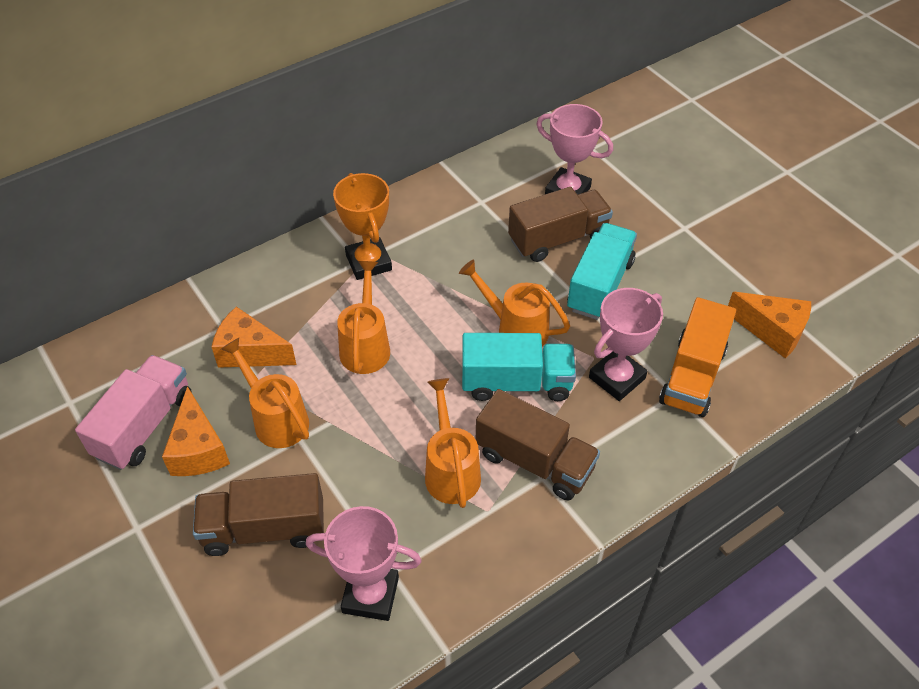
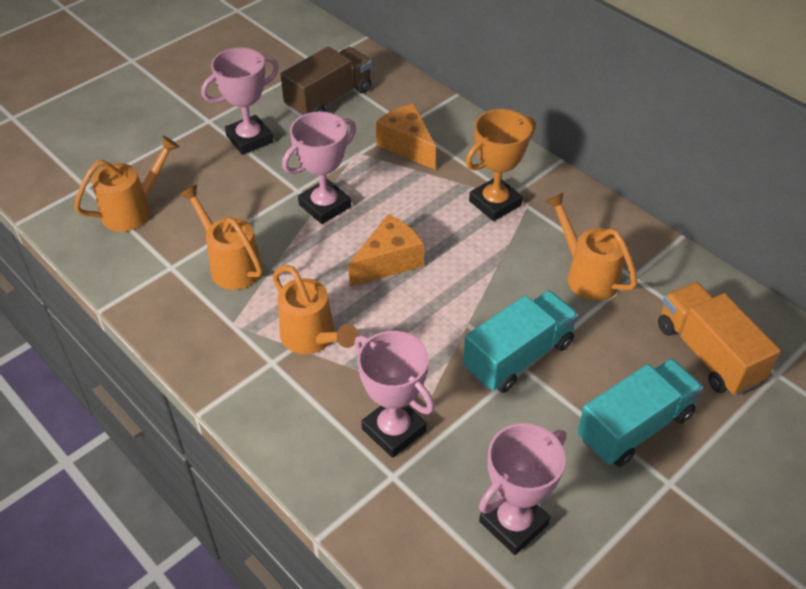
brown truck: [193,473,324,556] [476,389,600,501] [508,187,613,262] = 3 -> [281,47,372,117] = 1
orange cheese: [162,386,230,476] [212,307,297,368] [728,292,811,359] = 3 -> [348,214,424,287] [376,103,436,170] = 2
pink trophy: [306,506,422,621] [536,104,613,195] [589,288,663,401] = 3 -> [201,48,279,155] [282,112,356,224] [354,331,434,458] [479,423,566,555] = 4
pink truck: [75,355,191,470] = 1 -> none = 0

